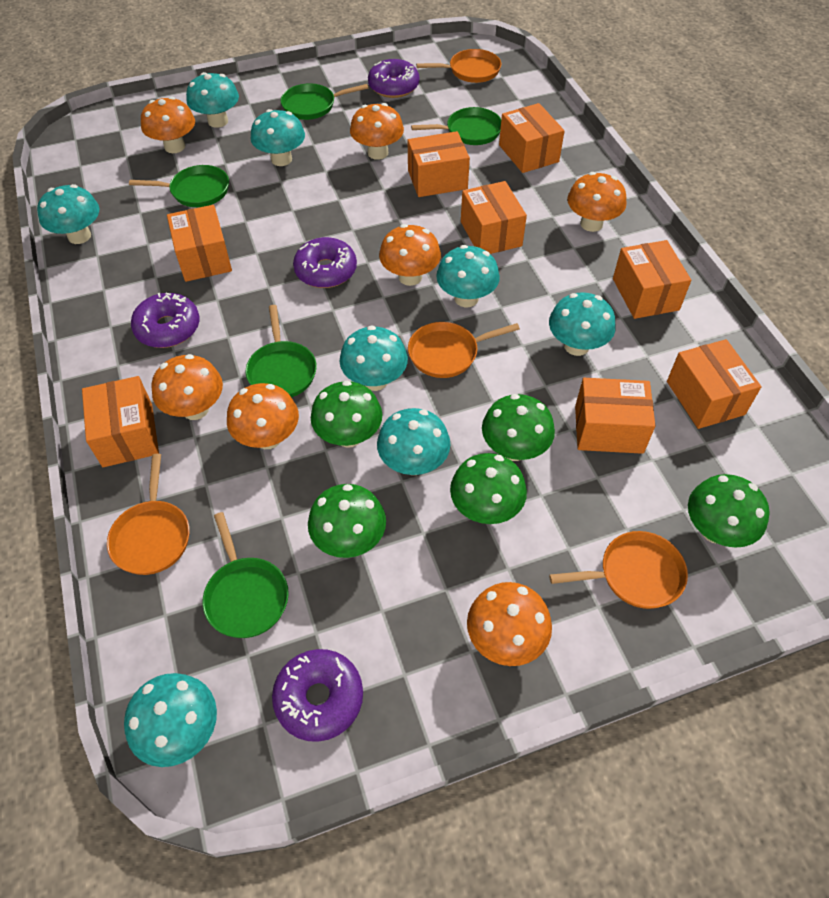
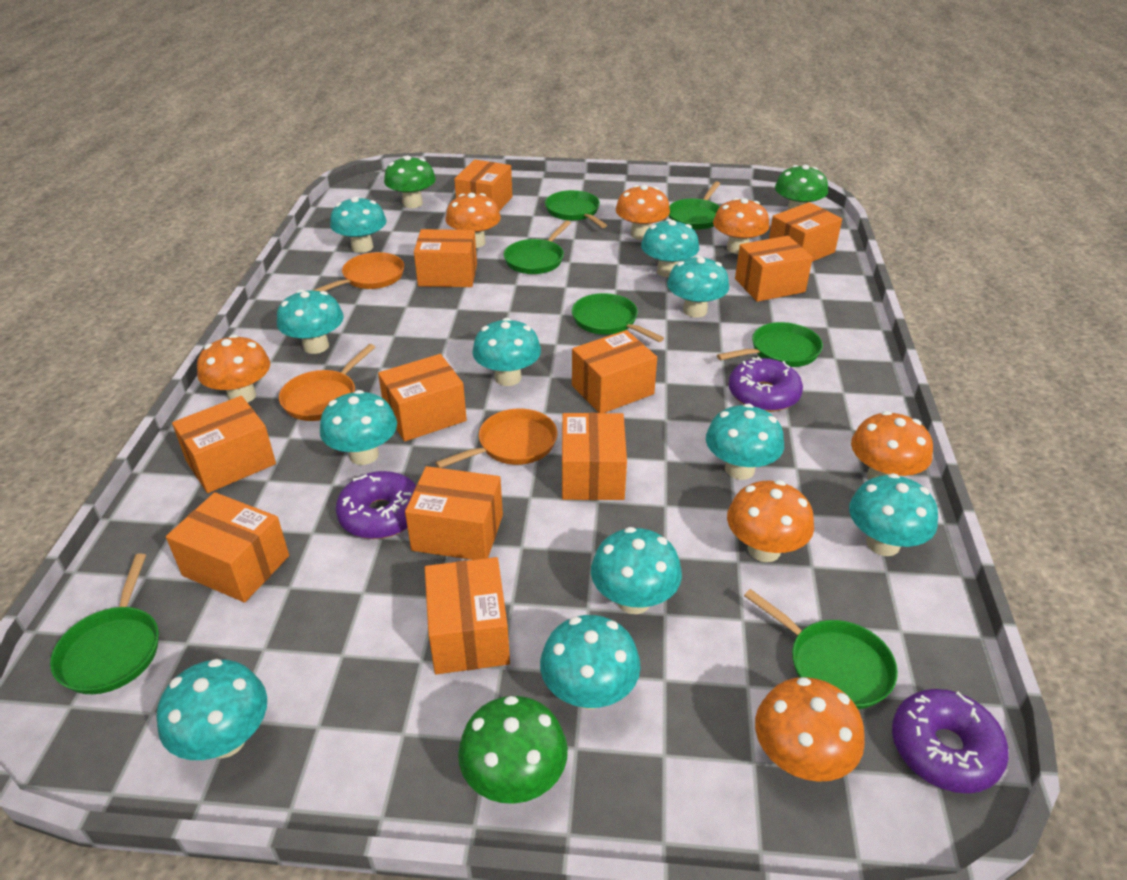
green mushroom: [308,484,386,558] [311,381,383,448] [450,453,527,524] [482,394,555,461] [688,474,770,548] = 5 -> [384,156,436,208] [458,696,568,804] [775,165,828,210] = 3
green pan: [129,165,229,207] [203,512,289,638] [246,305,317,397] [281,83,368,120] [411,107,501,145] = 5 -> [50,554,159,694] [504,220,571,274] [545,190,607,228] [572,293,664,342] [668,181,720,230] [717,322,823,367] [744,589,898,710] = 7
orange box: [82,376,159,467] [167,205,232,282] [408,131,470,197] [461,181,527,254] [499,103,565,173] [575,378,655,454] [613,240,691,319] [667,339,762,429] = 8 -> [166,492,289,603] [172,396,276,493] [378,354,467,442] [405,466,503,560] [414,229,477,287] [425,557,510,674] [454,160,512,211] [562,413,627,500] [572,330,657,413] [735,236,813,302] [769,202,842,262] = 11
orange pan: [107,454,190,575] [408,322,520,378] [416,49,501,83] [549,531,688,609] = 4 -> [279,344,375,421] [313,252,404,291] [435,409,557,468] = 3
purple donut: [131,293,200,348] [272,649,363,742] [293,237,357,288] [368,59,419,98] = 4 -> [336,471,416,539] [729,357,803,412] [892,689,1009,794] = 3
turquoise mushroom: [37,184,99,244] [124,673,217,767] [186,72,239,128] [251,109,305,166] [339,325,408,391] [377,408,450,475] [436,245,500,307] [549,292,616,356] = 8 -> [157,659,267,760] [277,290,344,354] [320,390,397,465] [330,196,387,253] [472,318,541,386] [540,615,641,710] [591,527,682,614] [641,219,699,278] [667,255,729,318] [706,404,784,480] [849,473,938,556] = 11

